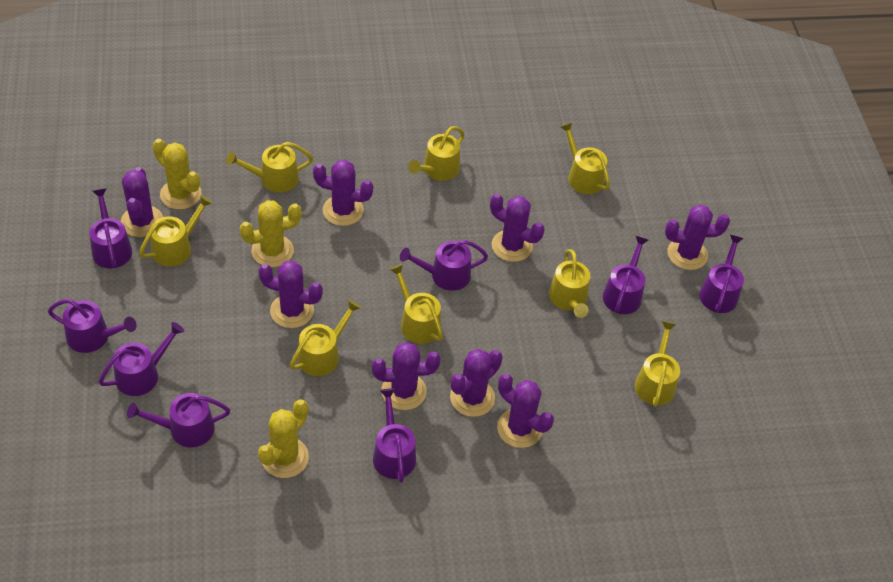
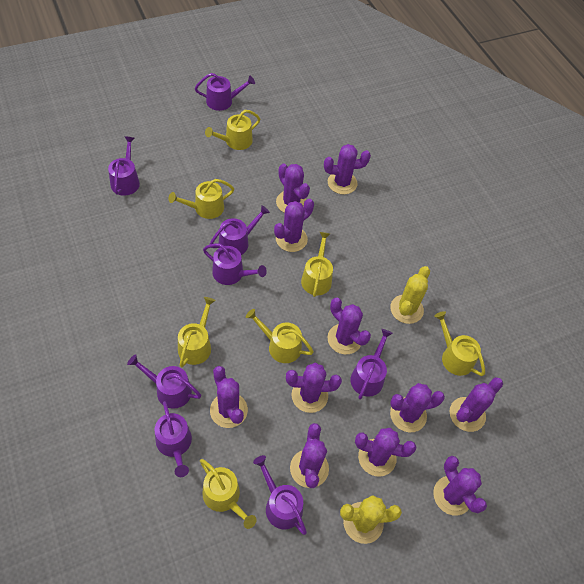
purple cactus: [121,167,163,237] [258,261,323,328] [313,160,373,226] [372,342,441,410] [450,349,503,417] [490,194,545,262] [497,373,554,448] [665,205,730,270] = 8 -> [210,366,248,428] [274,199,314,252] [276,164,310,213] [286,363,342,413] [290,423,329,488] [324,144,371,194] [327,298,371,354] [355,428,417,477] [390,383,445,432] [433,456,487,516] [450,377,503,432] = 11
yellow cactus: [153,139,202,210] [240,200,302,267] [258,399,309,478] = 3 -> [340,495,402,544] [390,266,430,324] = 2
yellow watering can: [139,195,212,266] [226,142,313,193] [290,300,361,376] [389,264,443,344] [408,126,465,181] [549,249,590,318] [560,122,610,194] [635,321,680,407] = 8 -> [168,179,234,219] [178,297,216,367] [200,459,257,529] [205,110,260,150] [246,309,314,363] [301,232,333,297] [434,311,485,376] = 7

